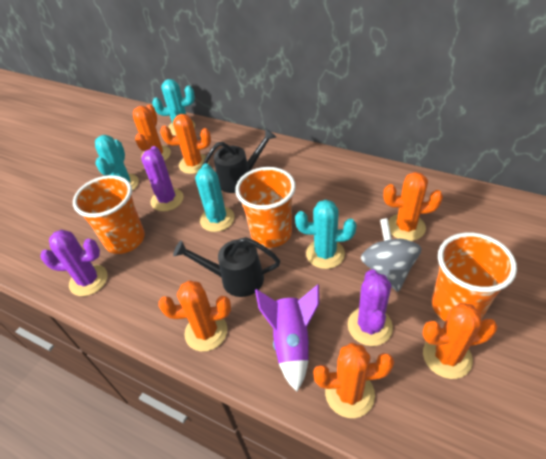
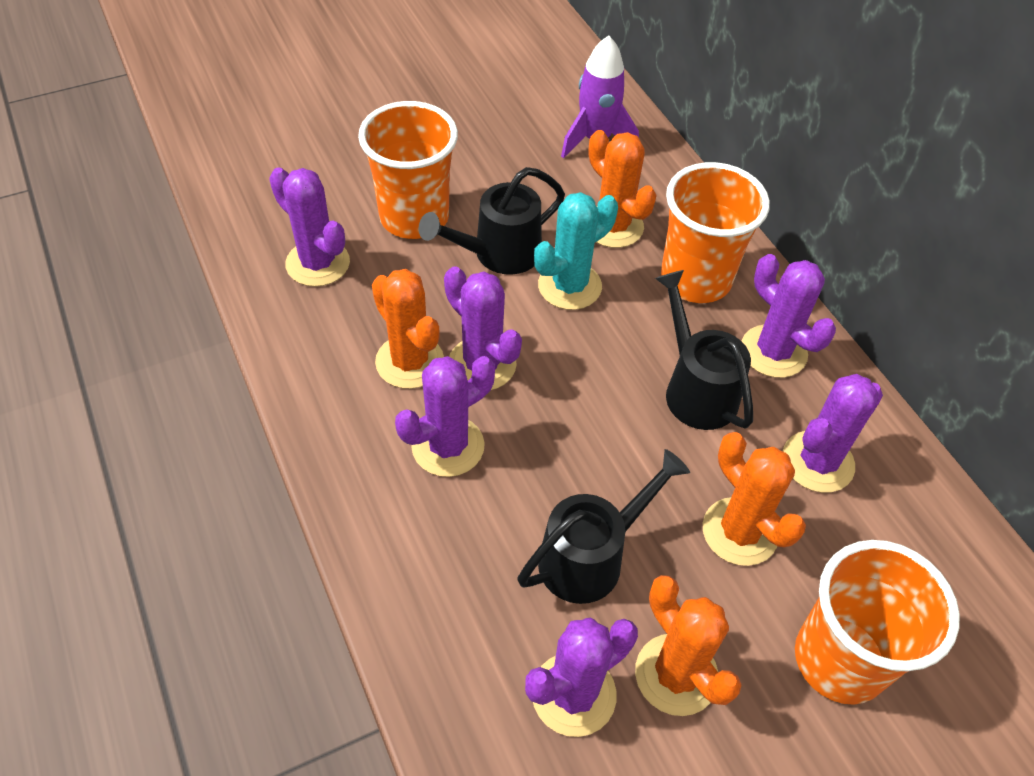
black watering can: [173,237,280,297] [201,128,276,193] = 2 -> [419,167,565,275] [518,449,690,604] [655,270,753,430] = 3
grey spinning top: [361,218,421,292] = 1 -> none = 0
orange cactus: [133,104,171,161] [158,280,231,351] [160,114,211,174] [313,342,394,418] [383,172,443,241] [422,303,498,379] = 6 -> [372,269,444,389] [588,130,657,248] [635,575,742,716] [703,432,806,566] = 4
purple cactus: [40,230,108,296] [141,146,184,211] [348,269,393,346] = 3 -> [269,167,350,287] [395,356,495,477] [444,266,522,390] [525,617,638,737] [742,254,836,378] [783,374,883,493] = 6
turquoise cactus: [95,135,139,191] [152,79,195,136] [195,163,235,232] [295,200,356,269] = 4 -> [534,192,618,310] = 1

